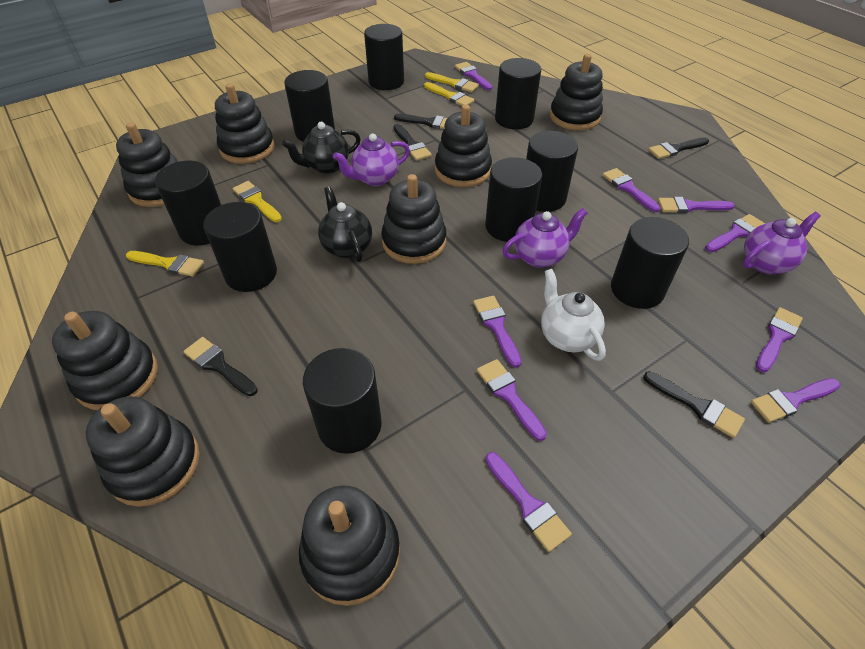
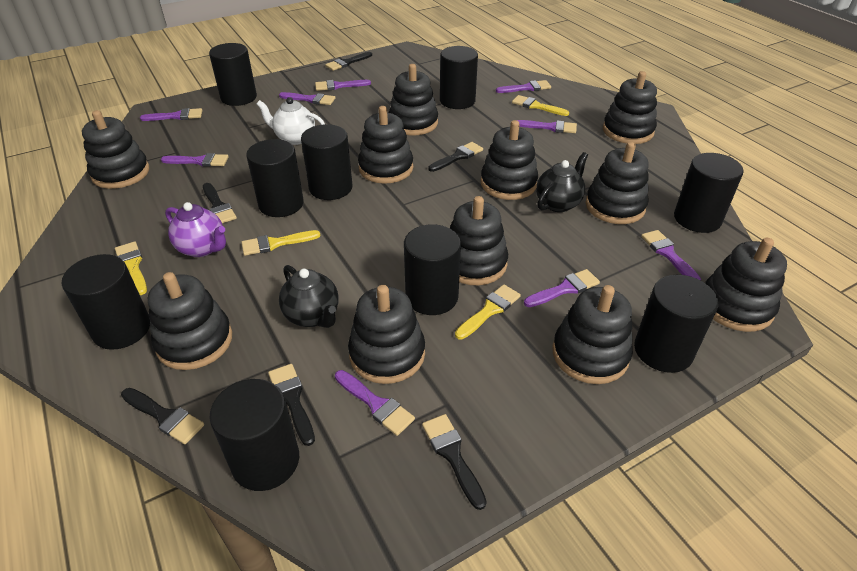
black brush: [183,337,258,396] [394,114,447,129] [394,124,432,161] [643,371,745,438] [648,137,709,159] = 5 -> [121,388,204,444] [203,183,237,223] [268,364,315,446] [325,52,372,71] [422,414,487,510] [428,142,483,172] = 6
black stacking toy: [52,311,158,410] [86,396,200,507] [116,122,178,207] [215,83,275,164] [299,485,400,606] [381,174,446,264] [435,105,492,187] [550,54,603,130] = 8 -> [82,110,149,189] [148,272,232,370] [348,285,425,384] [358,106,413,184] [389,64,438,135] [450,196,508,285] [481,120,538,200] [553,285,633,384] [586,142,649,224] [603,71,657,144] [705,238,787,332] = 11
purple teapot: [333,133,410,186] [502,208,588,268] [743,212,821,274] = 3 -> [165,202,226,257] = 1

